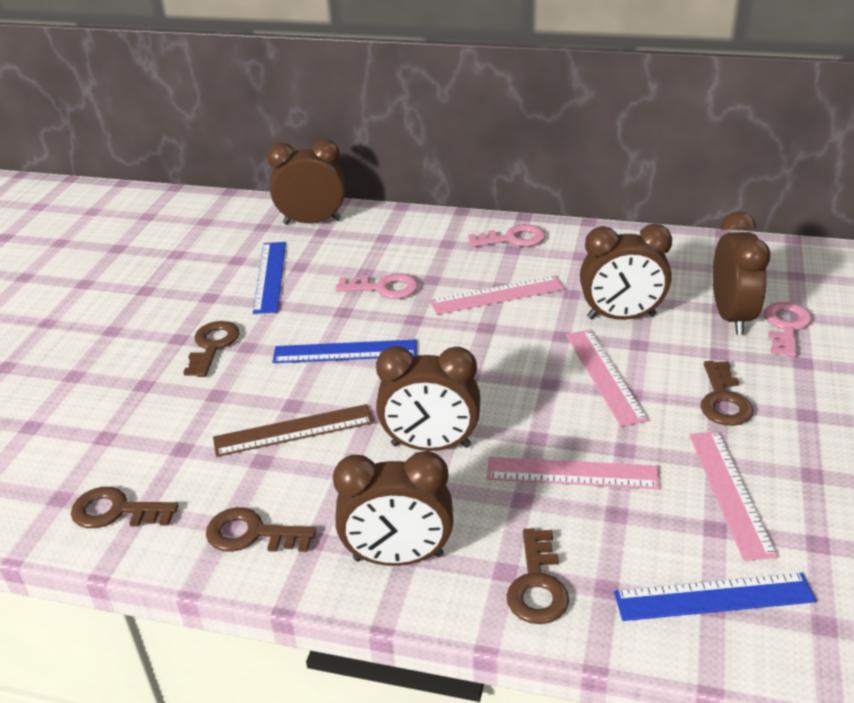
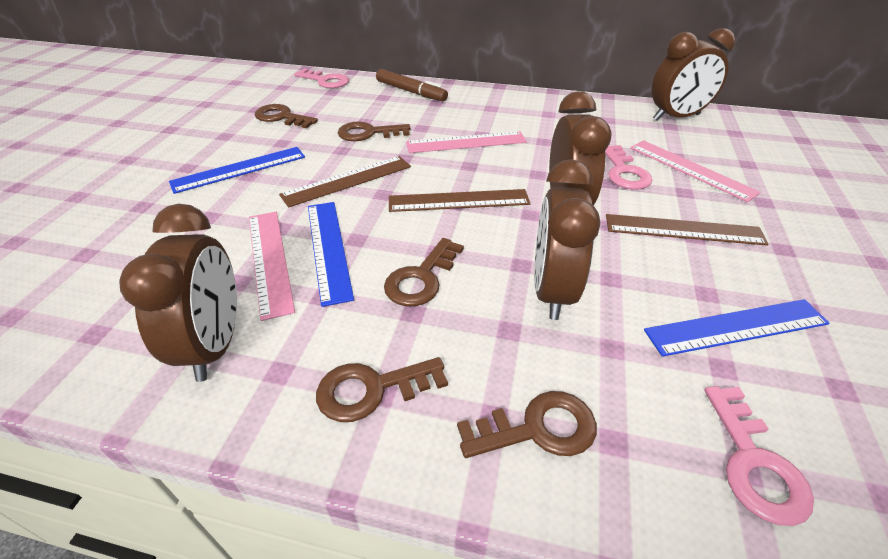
brown clock: [267,139,345,225] [333,451,453,566] [376,346,480,451] [580,224,672,320] [713,211,771,335] = 5 -> [119,204,237,382] [534,159,600,320] [549,91,612,205] [652,28,736,120] = 4
brown marker: none = 0 -> [376,69,448,101] = 1
brown ruler: [213,404,373,457] = 1 -> [279,156,411,208] [389,189,531,212] [606,214,769,246] = 3
pink ruler: [430,275,565,315] [487,457,660,489] [566,330,648,427] [689,431,778,561] = 4 -> [249,212,295,321] [406,131,527,153] [630,140,761,202] = 3

